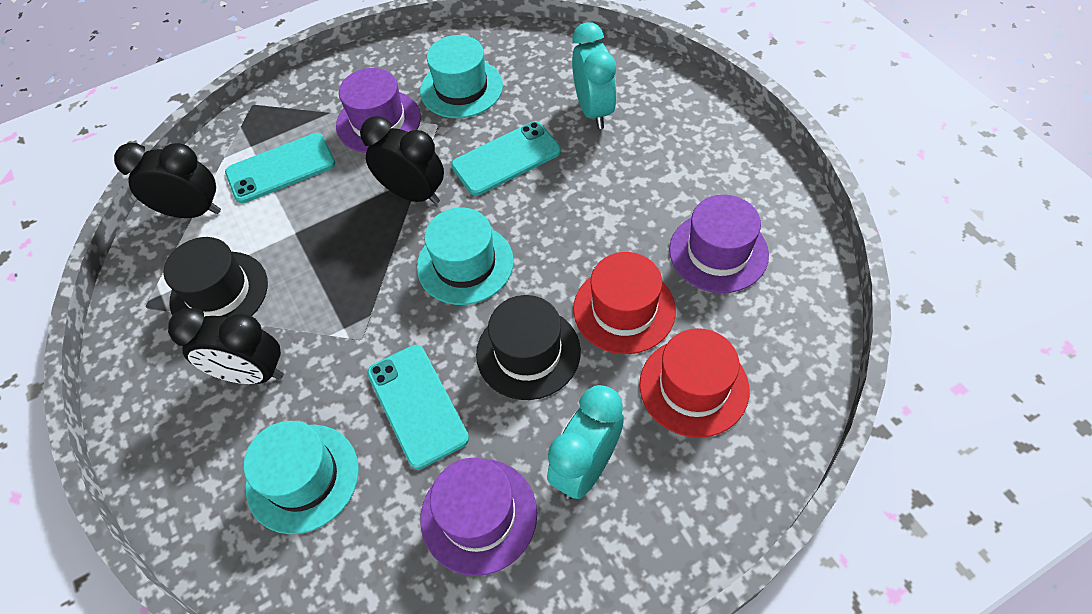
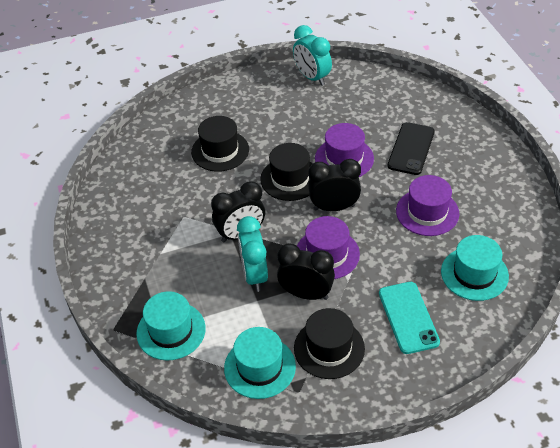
black hat: [163,237,268,317] [476,295,581,400] = 2 -> [191,116,249,172] [260,143,312,201] [294,308,365,379] = 3
black phone: none = 0 -> [387,122,435,175] = 1
red hat: [573,252,676,354] [640,328,750,438] = 2 -> none = 0
turquoise phone: [225,133,336,203] [367,345,469,469] [451,121,561,196] = 3 -> [379,282,440,354] = 1

